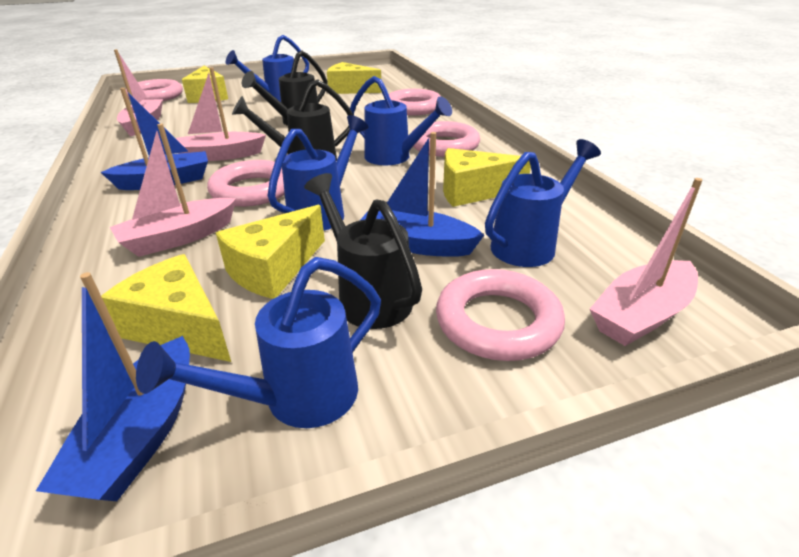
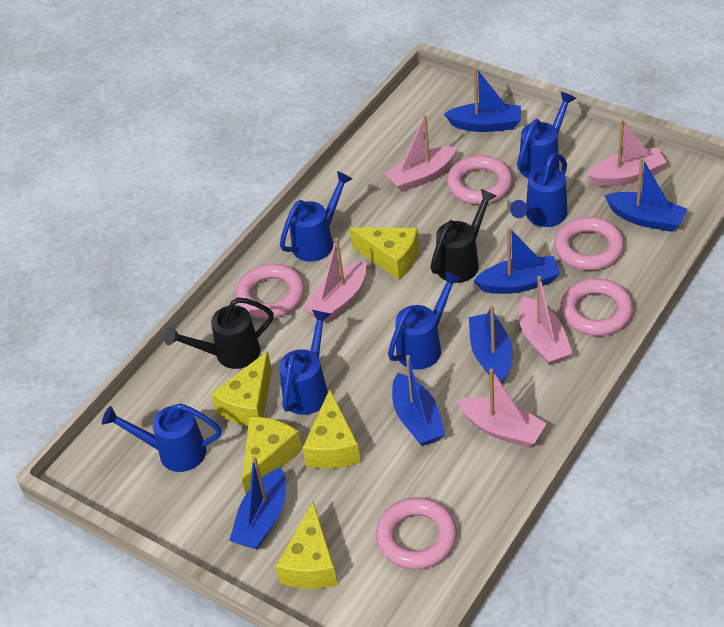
black watering can: [232,79,354,160] [242,50,327,126] [304,173,422,329] = 3 -> [165,297,274,369] [430,189,497,283] = 2
blue boat: [36,272,190,501] [101,88,208,190] [359,132,484,257] = 3 -> [229,456,286,549] [392,355,445,446] [444,67,521,132] [469,305,513,384] [473,227,560,294] [604,157,688,232] = 6
blue watering can: [136,257,381,428] [226,35,309,102] [267,115,369,231] [350,76,452,165] [485,139,601,267] = 5 -> [102,404,222,472] [279,310,330,415] [280,171,353,262] [388,271,461,370] [510,153,568,227] [517,92,576,178] = 6
pink boat: [110,124,236,257] [114,49,163,136] [176,67,266,161] [590,178,702,346] = 4 -> [303,238,367,323] [384,115,456,192] [457,369,547,447] [519,276,573,365] [587,119,667,186] = 5

